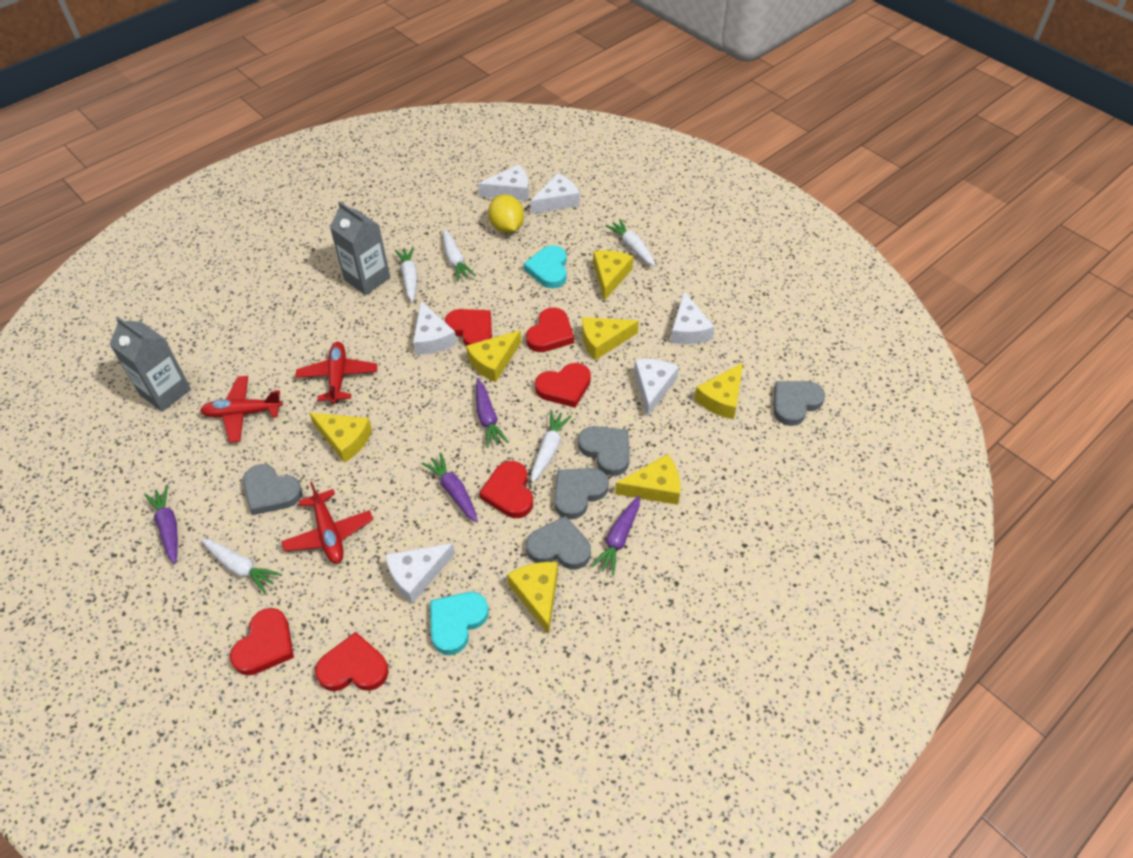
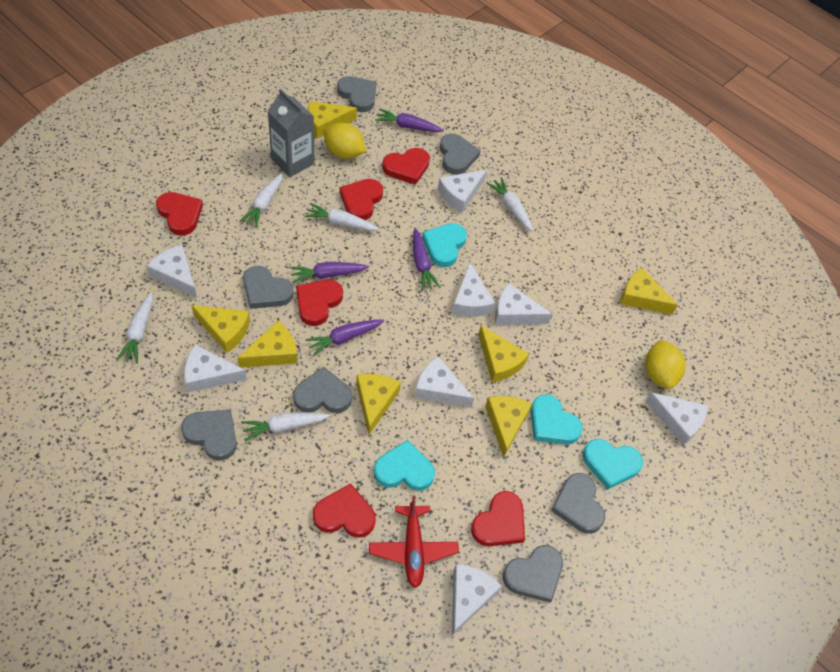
grey carton: [109,316,191,412] [330,201,390,295] = 2 -> [268,89,314,177] = 1
grey heart: [243,464,303,515] [526,516,591,569] [554,468,609,519] [578,426,630,476] [774,381,825,426] = 5 -> [181,410,237,461] [243,266,293,309] [293,367,352,413] [337,76,377,112] [440,133,481,175] [503,545,563,603] [551,473,605,534] = 7
red plane: [200,376,283,443] [281,482,373,564] [295,342,377,404] = 3 -> [369,495,459,588] = 1
turquoise heart: [430,592,489,655] [524,245,567,288] = 2 -> [374,440,435,491] [422,223,467,267] [531,394,583,445] [583,439,643,490] = 4
white cheese: [386,543,455,604] [413,301,457,355] [478,165,529,201] [531,173,580,214] [634,359,679,417] [671,291,715,344] = 6 -> [147,245,197,298] [184,345,247,393] [414,356,474,407] [438,170,487,213] [452,263,495,316] [452,564,502,636] [495,283,552,325] [645,392,708,446] = 8
yellow lemon: [488,194,524,233] = 1 -> [323,123,367,159] [645,340,686,389] = 2

